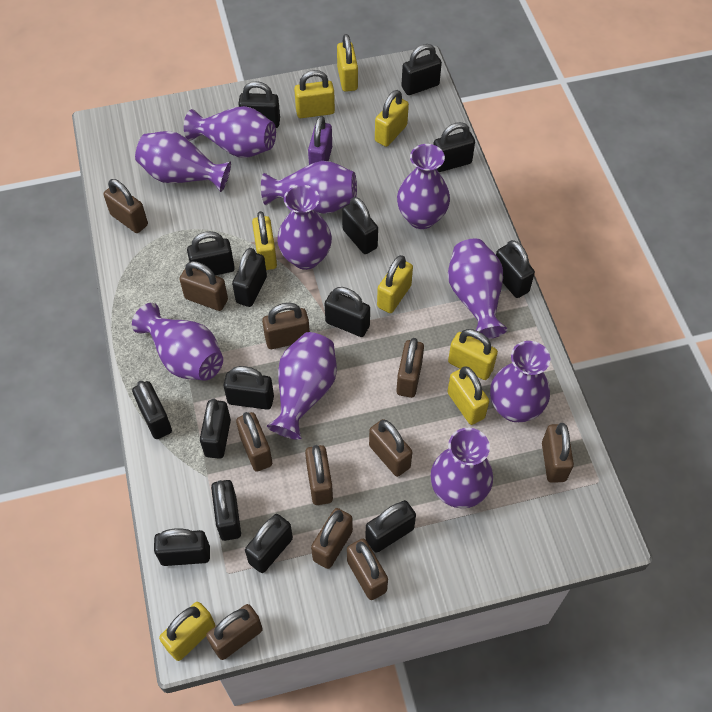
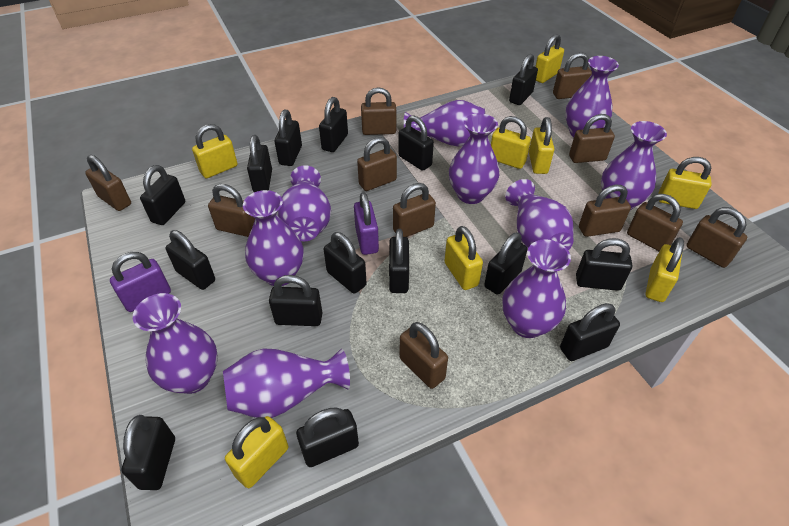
purple padlock: [308,116,332,165] = 1 -> [110,252,171,312] [354,192,379,255] = 2

